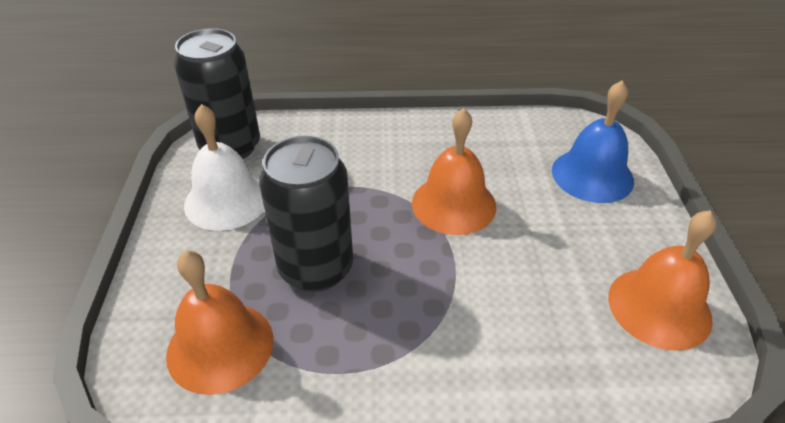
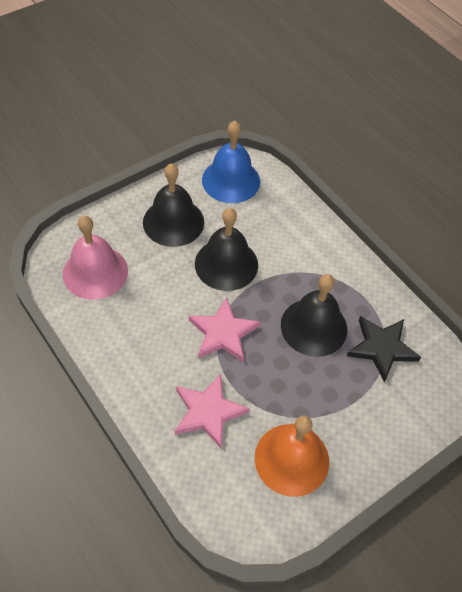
black bell: none = 0 -> [143,163,204,247] [195,208,258,291] [281,274,347,357] = 3
black can: [174,28,260,159] [259,136,353,292] = 2 -> none = 0
black star: none = 0 -> [347,316,421,382] = 1
orange bell: [166,251,273,395] [412,108,496,235] [608,210,717,351] = 3 -> [255,415,329,497] = 1
pink bell: none = 0 -> [63,216,128,300] = 1
pink star: none = 0 -> [175,374,250,448] [189,297,260,362] = 2
white bell: [184,104,265,231] = 1 -> none = 0

